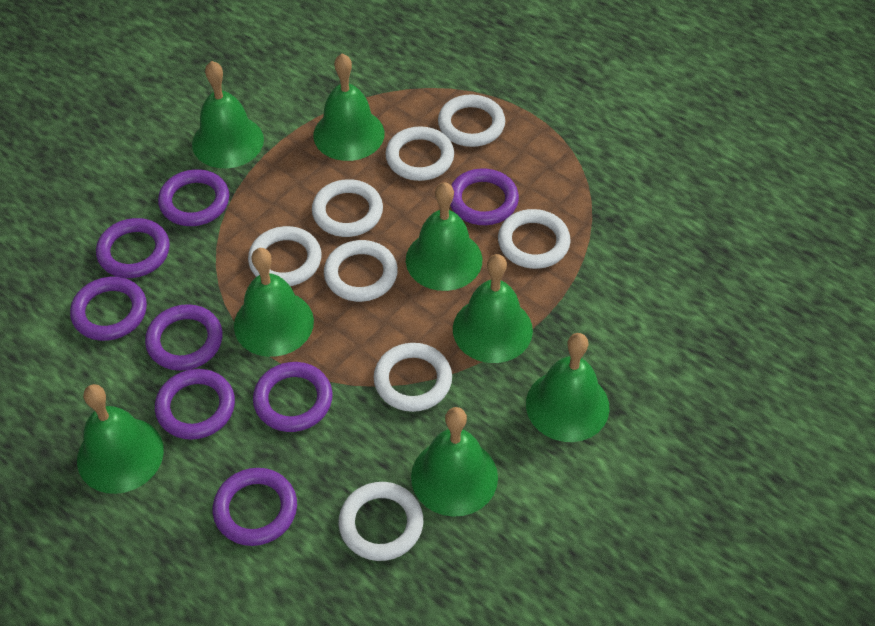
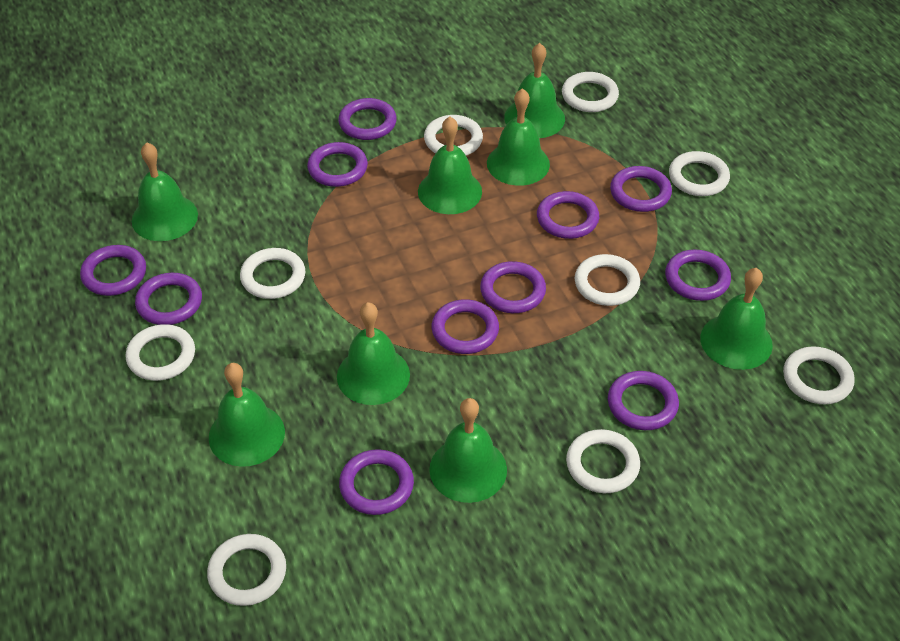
purple ring: [70,277,147,341] [96,218,170,278] [145,304,223,371] [155,369,235,440] [158,169,229,226] [213,468,297,546] [253,362,333,432] [450,168,519,225] = 8 -> [80,245,146,296] [135,273,202,325] [307,142,368,187] [338,98,397,140] [339,449,414,515] [432,299,499,354] [480,261,546,313] [537,191,599,239] [608,371,679,430] [610,166,672,212] [665,249,731,301] = 11
white ring: [248,226,322,286] [312,179,383,237] [324,240,398,302] [339,482,423,561] [374,343,452,412] [385,126,454,181] [438,94,505,147] [498,209,571,269] = 8 -> [126,324,195,381] [207,534,286,606] [240,248,305,299] [424,115,483,156] [562,72,619,112] [566,429,640,493] [575,254,640,306] [669,151,730,196] [783,346,855,404] = 9

